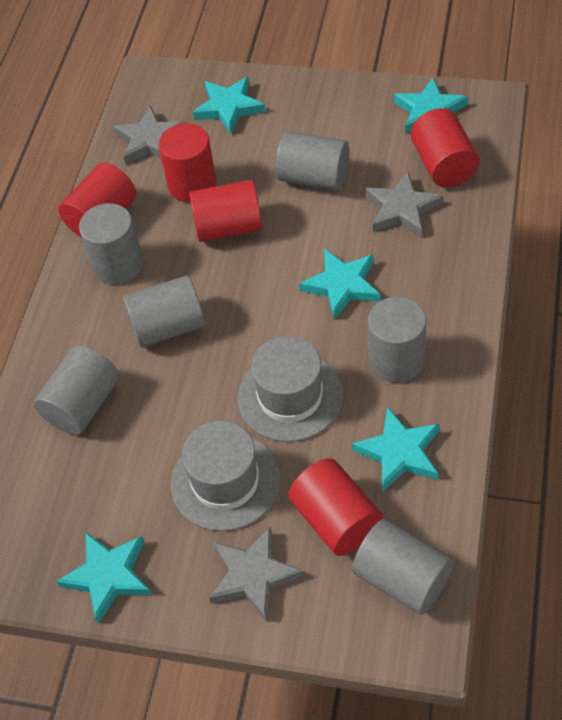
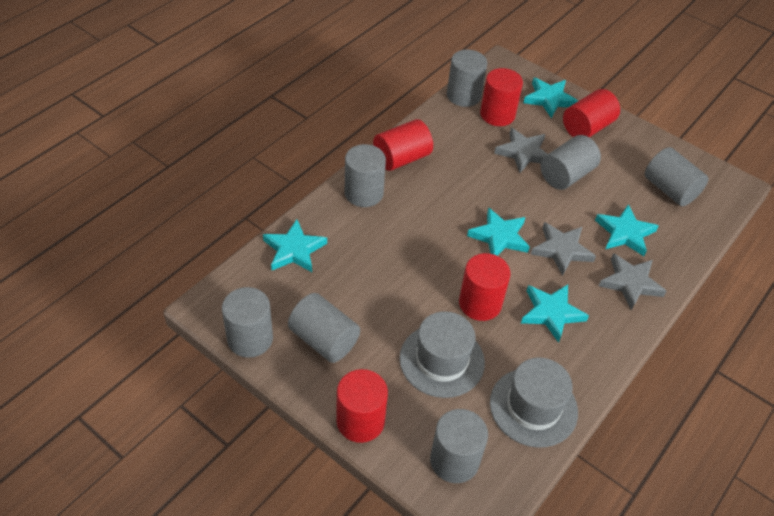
grey cylinder: [34,345,119,435] [79,203,143,285] [123,276,205,348] [276,131,350,191] [352,519,454,615] [368,297,426,383] = 6 -> [222,287,273,358] [288,293,360,363] [345,144,386,207] [430,409,488,483] [447,50,487,107] [540,135,601,190] [645,147,709,206] = 7

